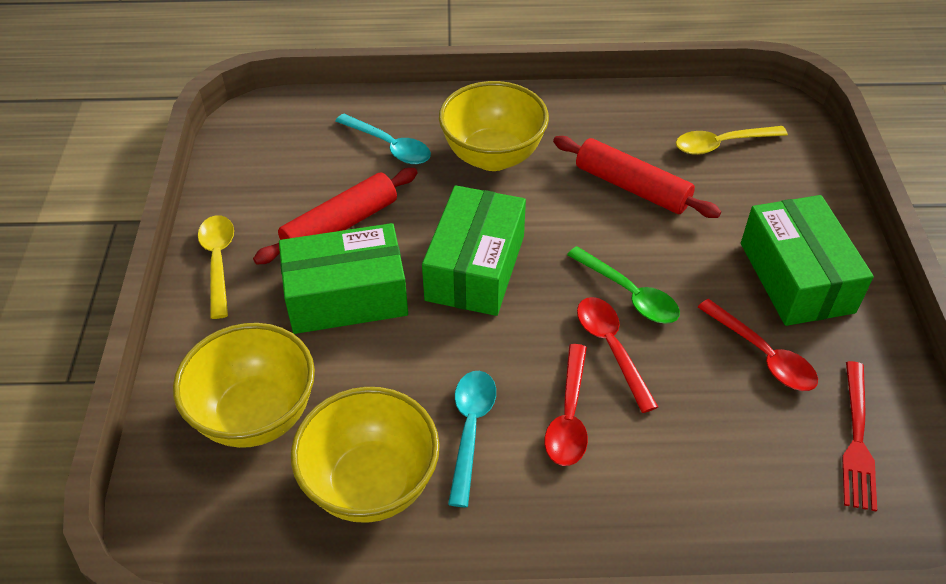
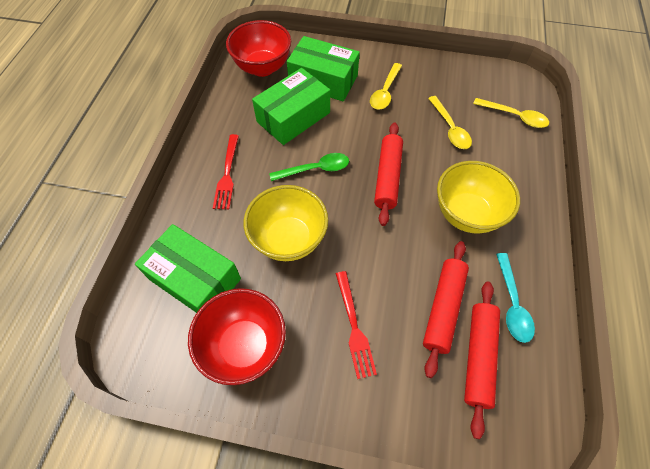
red bowl: none = 0 -> [188,288,286,385] [226,20,291,77] = 2
red fork: [842,361,877,511] = 1 -> [213,134,239,209] [336,271,377,379] = 2
red rolling pin: [253,168,418,265] [553,136,721,218] = 2 -> [374,123,403,226] [423,241,469,378] [464,282,500,439] = 3
red spoon: [545,344,588,466] [577,297,658,413] [698,299,818,391] = 3 -> none = 0
turquoise spoon: [336,114,431,164] [448,371,496,507] = 2 -> [496,253,535,343] = 1
yellow bowl: [173,323,315,448] [291,387,440,523] [439,81,549,171] = 3 -> [244,185,328,261] [437,161,520,234] = 2
yellow spoon: [198,215,234,319] [676,126,788,155] = 2 -> [370,63,402,110] [428,96,472,149] [473,98,549,128] = 3

